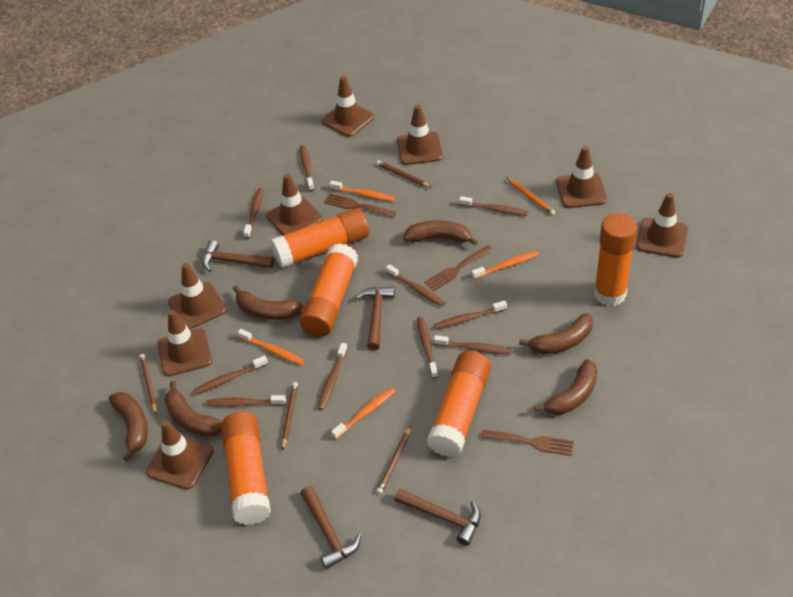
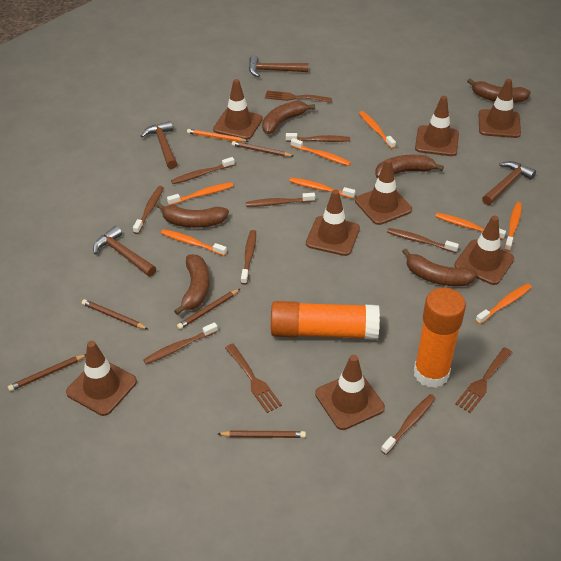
brown pencil: [139,354,157,414] [281,382,298,451] [376,160,432,188] [376,426,411,494] = 4 -> [8,354,86,391] [82,299,148,329] [177,289,240,329] [218,430,306,438] [232,141,293,157] = 5
brown toothbrush: [193,356,268,395] [206,395,286,407] [244,188,264,239] [300,145,314,191] [317,343,348,410] [386,264,445,307] [417,317,438,379] [434,301,507,330] [434,335,512,355] [459,196,528,216] = 10 -> [133,186,164,234] [143,322,218,364] [171,157,235,184] [241,230,256,285] [246,193,315,207] [286,133,350,142] [381,394,435,455] [387,228,459,253] = 8
orange glue stick: [221,412,271,525] [271,208,369,268] [300,243,358,337] [427,351,491,457] [594,213,638,306] = 5 -> [271,301,380,340] [414,287,466,388] = 2
orange toothbrush: [238,329,305,365] [330,180,395,202] [331,387,395,439] [472,250,539,279] = 4 -> [161,229,227,256] [167,182,233,205] [289,178,355,199] [291,138,351,166] [359,111,396,149] [435,213,506,240] [475,283,532,324] [504,202,522,251] = 8

